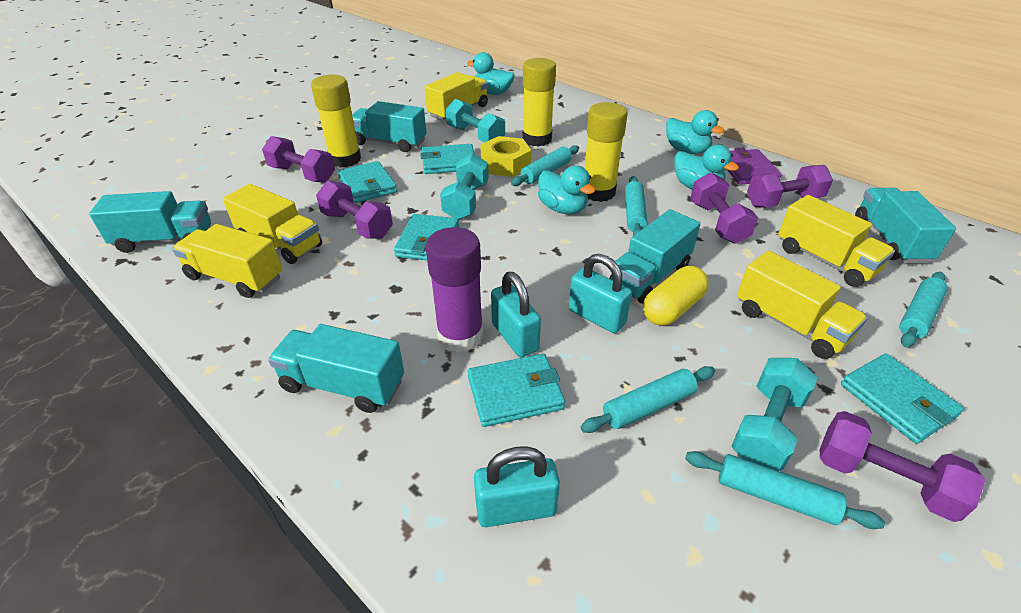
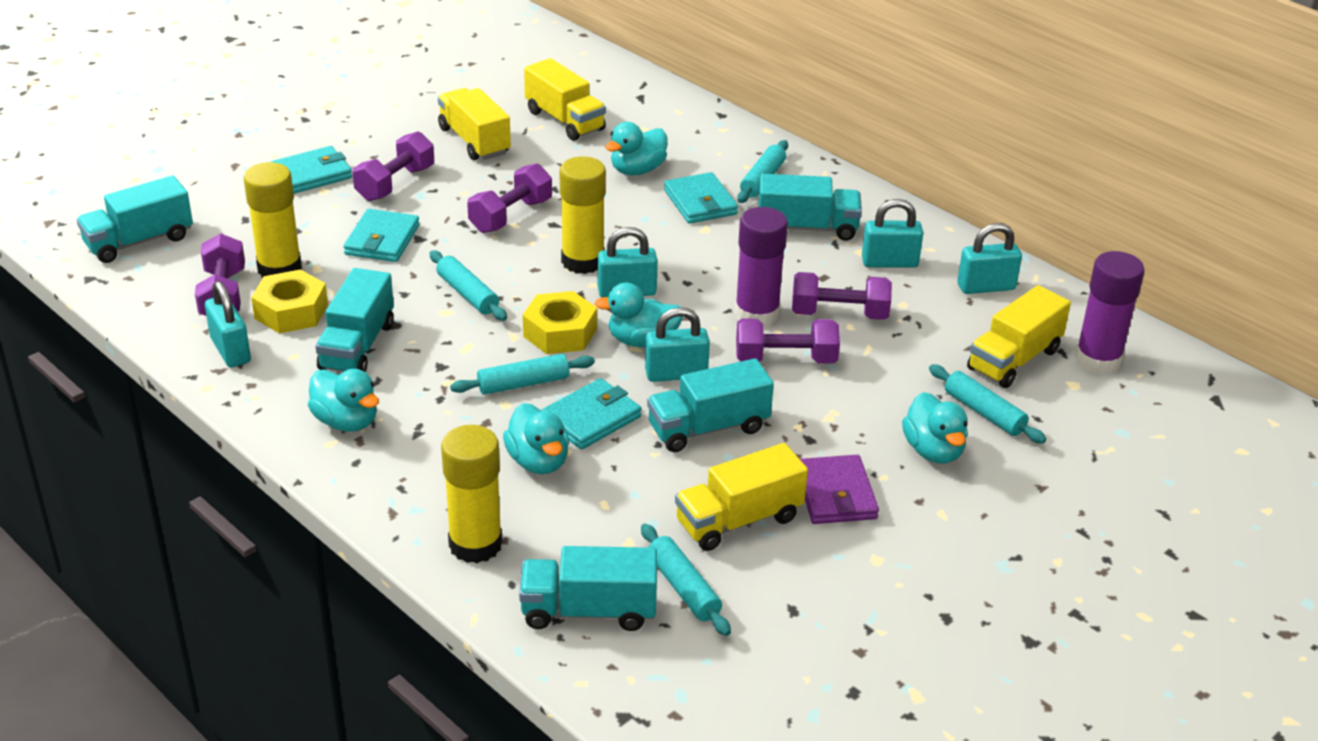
purple glue stick: [426,227,483,353] = 1 -> [735,207,788,328] [1075,251,1145,375] = 2
turquoise duck: [467,52,515,95] [538,165,596,214] [666,110,724,154] [674,145,739,189] = 4 -> [308,369,379,432] [503,403,569,474] [594,283,683,347] [605,122,667,175] [902,392,968,463] = 5
turquoise dumbbell: [440,153,489,219] [446,99,505,142] [732,358,818,471] = 3 -> none = 0
turquoise padlock: [474,446,560,527] [491,272,541,358] [569,254,632,333] = 3 -> [205,281,251,367] [598,227,658,298] [645,307,710,382] [862,199,923,268] [957,223,1022,294] = 5
turquoise wallet: [338,161,397,203] [394,214,459,260] [420,144,474,174] [468,354,565,427] [841,354,964,444] = 5 -> [271,146,352,194] [343,209,419,262] [541,378,641,450] [664,172,738,223] = 4
yellow capsule: [643,266,709,326] = 1 -> none = 0
yellow nut: [480,136,531,177] = 1 -> [251,269,328,333] [523,291,597,354] = 2
yellow truck: [172,224,282,298] [223,184,322,264] [425,72,488,121] [737,251,867,359] [778,195,895,287] = 5 -> [438,88,511,160] [524,58,606,141] [675,443,808,551] [967,285,1071,388] = 4

